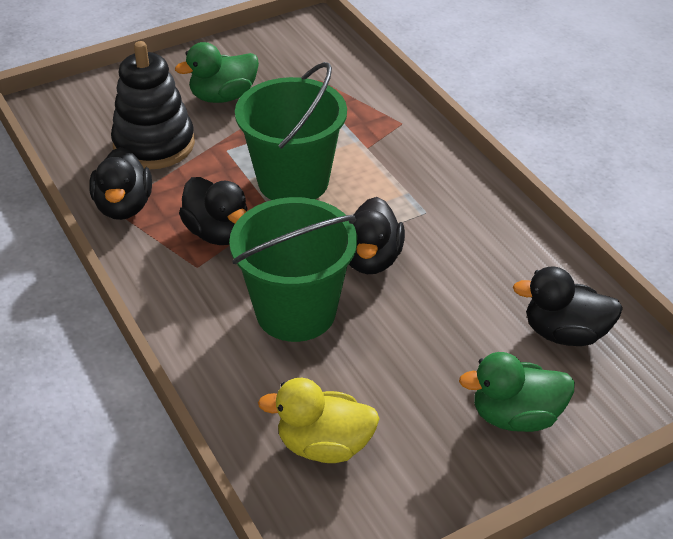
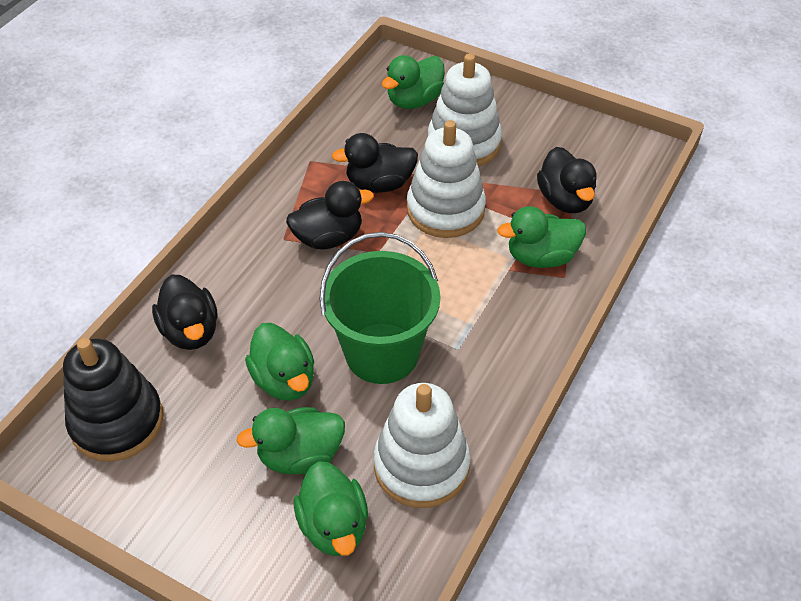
green bucket: [229,197,357,342] [235,62,347,200] = 2 -> [319,232,440,384] = 1
green duck: [175,42,259,103] [459,352,575,432] = 2 -> [237,407,345,474] [245,323,314,401] [294,461,368,556] [382,55,445,109] [497,206,586,268] = 5
white stacking toy: none = 0 -> [374,383,471,508] [407,120,486,238] [428,54,502,167] = 3
yellow duck: [258,378,380,463] = 1 -> none = 0

